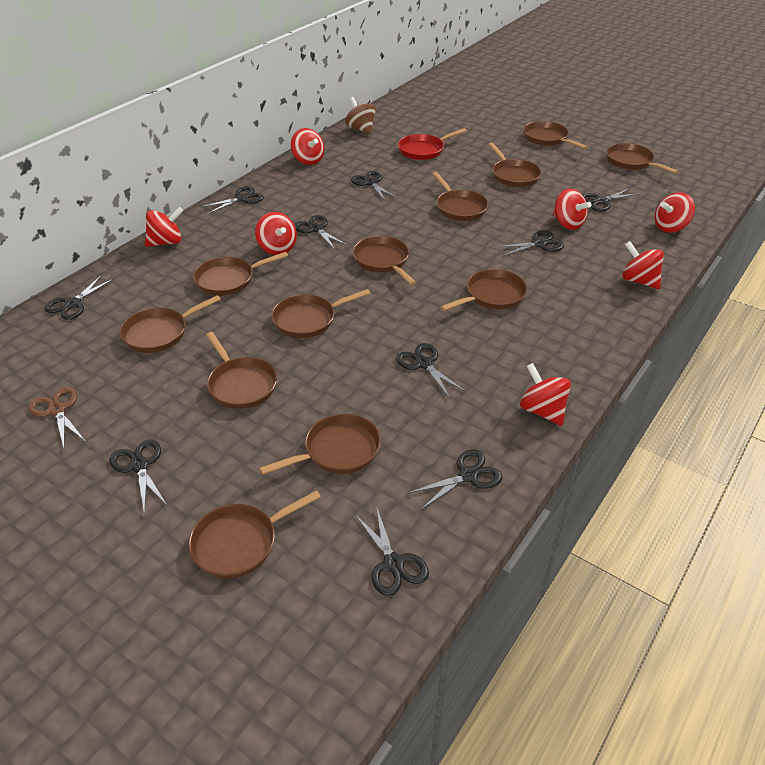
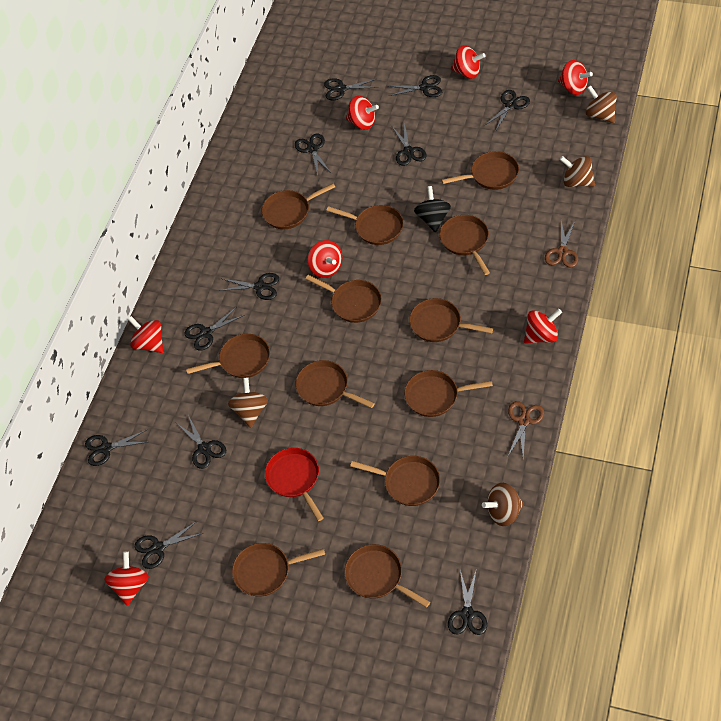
black scissors: [45,275,114,320] [109,440,167,515] [201,186,264,214] [294,215,347,250] [351,171,397,201] [355,506,429,596] [396,343,466,398] [408,449,503,510] [495,230,564,256] [583,188,640,212] = 10 -> [85,430,147,466] [135,521,203,569] [176,415,226,469] [185,307,245,351] [219,273,279,300] [295,134,331,175] [324,78,379,101] [388,75,442,97] [393,123,427,166] [448,568,487,635] [484,90,530,130] = 11
black spinning top: none = 0 -> [414,186,451,233] = 1
brown scissors: [28,387,86,448] = 1 -> [508,401,544,458] [545,221,578,267] = 2
brown spinning top: [345,97,376,134] = 1 -> [228,377,268,428] [482,483,524,526] [559,156,595,187] [586,85,617,123] = 4

